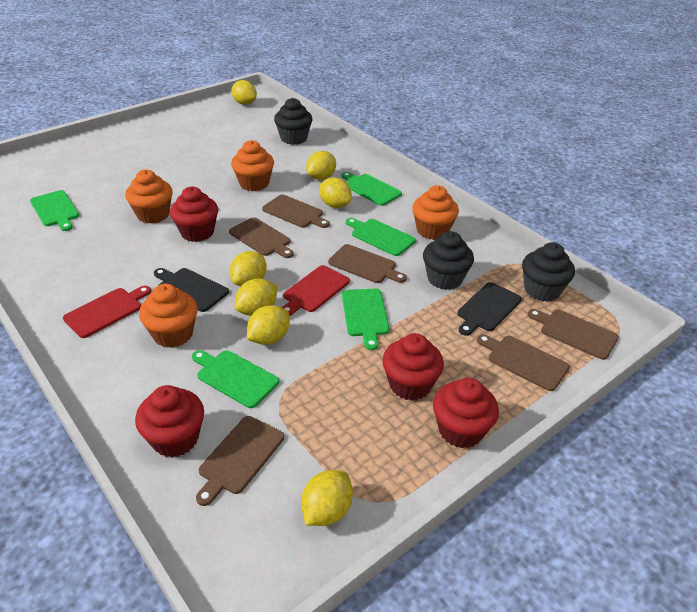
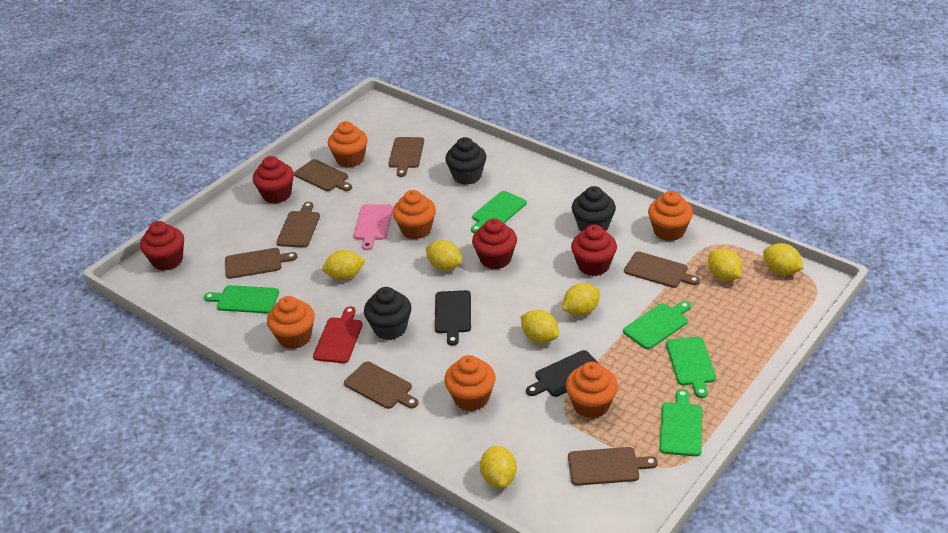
brown cutting board: [196,416,284,506] [229,217,294,258] [262,195,330,228] [328,244,407,283] [477,334,570,391] [528,309,619,360] = 6 -> [225,248,297,279] [276,202,320,248] [294,159,352,191] [344,362,419,409] [388,137,424,177] [568,447,658,486] [624,251,700,288] = 7
orange cupcake: [125,170,173,224] [139,284,198,348] [231,140,274,191] [412,185,459,240] = 4 -> [267,296,315,349] [328,121,368,168] [393,190,436,239] [444,355,495,411] [566,362,618,419] [648,191,693,241] = 6
pink cutting board: none = 0 -> [354,204,393,250] = 1
red cutting board: [63,286,151,338] [282,265,350,316] = 2 -> [313,306,363,363] = 1

